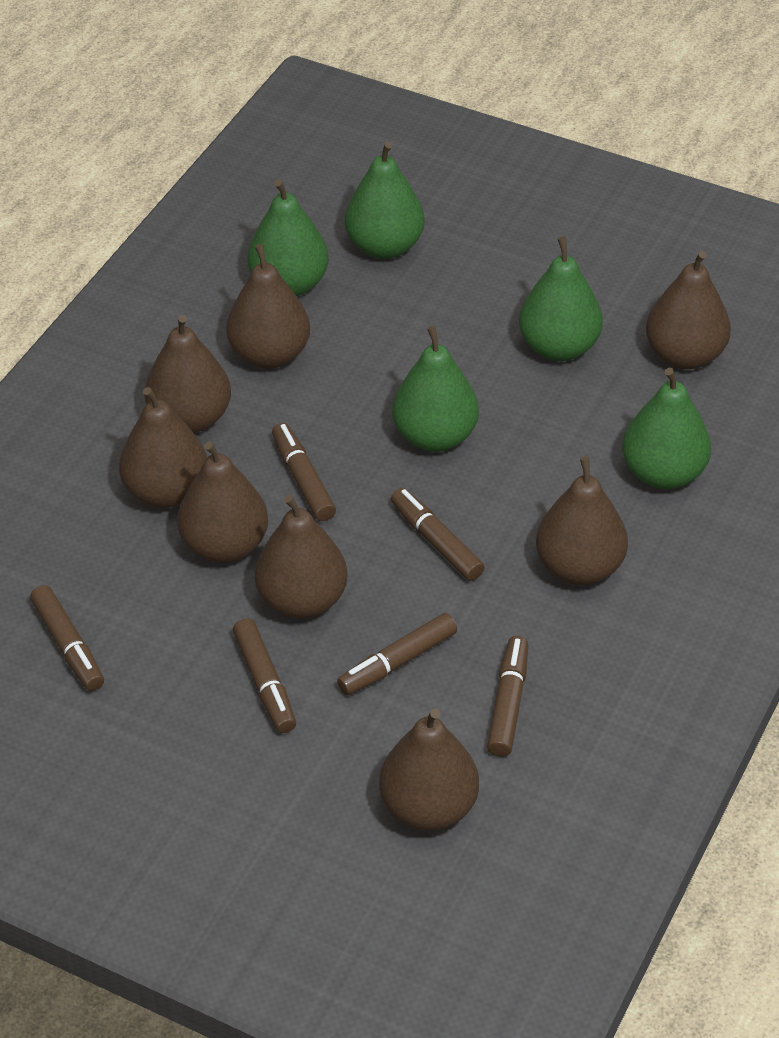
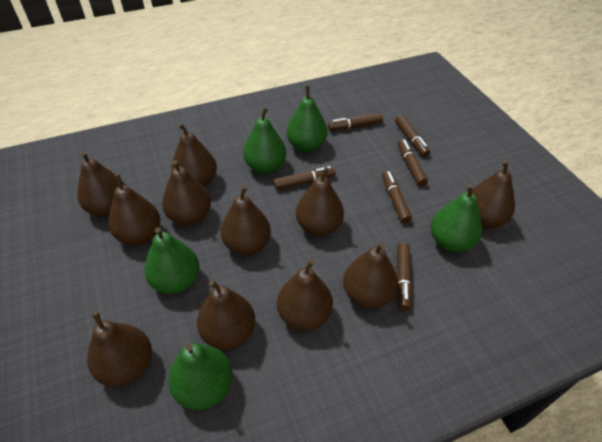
brown pear: [119,387,207,508] [145,315,231,433] [177,441,268,563] [226,244,310,369] [255,495,348,619] [379,709,479,831] [536,456,628,585] [646,251,731,369] = 8 -> [77,151,125,217] [87,311,152,387] [109,174,160,245] [162,160,211,226] [171,123,217,187] [197,280,255,350] [221,185,271,255] [277,259,333,331] [296,167,344,236] [343,242,398,308] [472,160,515,228] = 11

